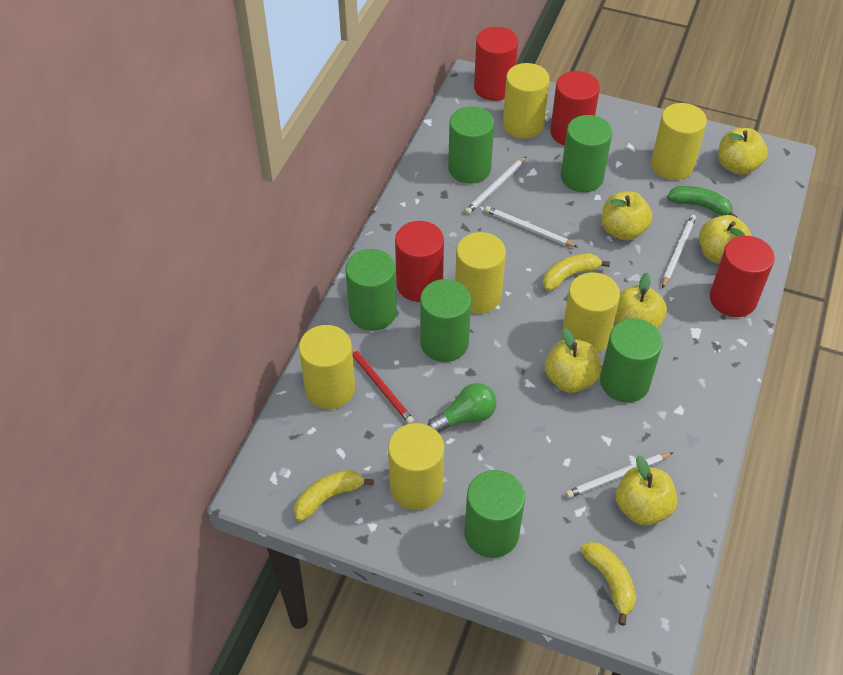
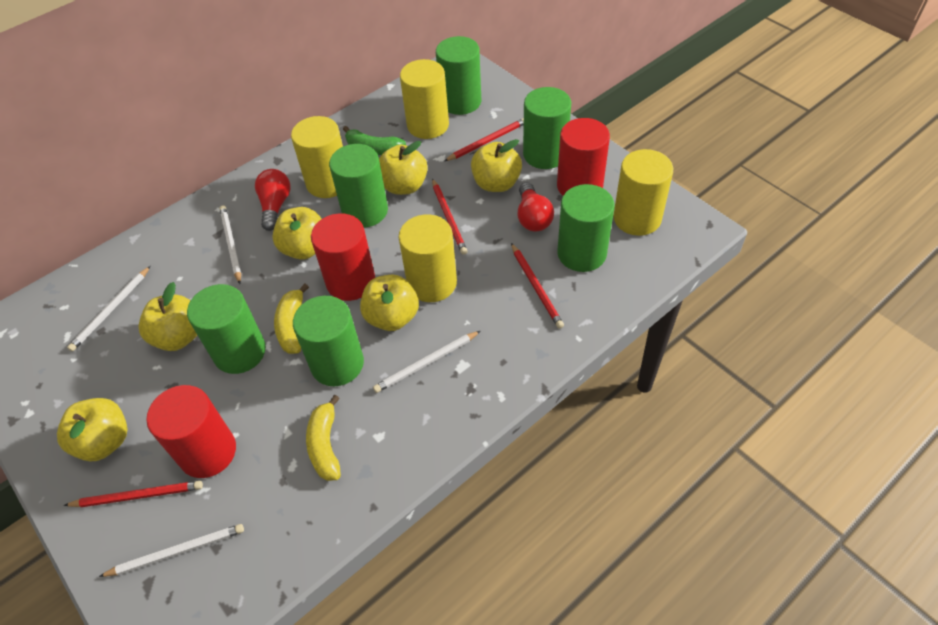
green light bulb: [428,383,497,433] = 1 -> none = 0
red cylinder: [395,221,444,302] [474,27,518,101] [550,71,600,146] [710,236,775,317] = 4 -> [146,385,236,478] [311,213,375,301] [557,118,610,196] = 3
red light bulb: none = 0 -> [255,169,291,231] [517,182,554,231] = 2
red pencil: [352,347,414,424] = 1 -> [64,481,203,507] [432,178,468,255] [444,118,524,161] [511,243,564,329] = 4
yellow banana: [294,470,374,522] [543,253,610,291] [580,542,636,626] = 3 -> [274,284,309,354] [306,395,341,481] = 2
yellow cylinder: [299,325,355,409] [388,423,444,510] [455,232,506,314] [503,63,550,139] [562,272,620,353] [651,103,707,180] = 6 -> [291,116,343,198] [398,214,457,302] [400,59,449,139] [613,149,673,236] = 4

